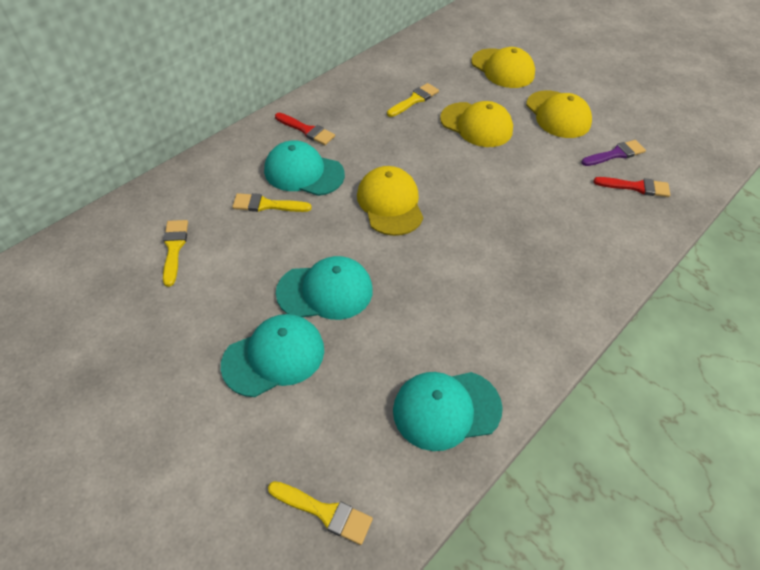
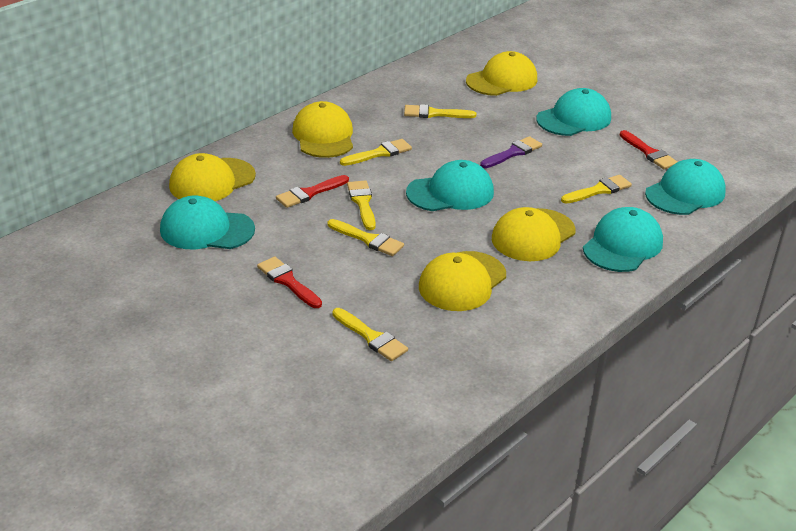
red brush: [275,113,335,145] [593,177,670,197] = 2 -> [257,257,322,308] [276,175,349,208] [620,130,677,169] = 3
turquoise cap: [221,314,324,397] [264,140,345,196] [276,256,373,320] [393,372,503,451] = 4 -> [160,195,255,249] [406,160,494,211] [536,88,611,136] [583,207,663,272] [645,159,726,215] = 5
yellow brush: [163,220,188,287] [232,193,312,212] [268,481,373,545] [387,83,439,117] = 4 -> [328,219,404,256] [332,308,408,361] [340,139,412,166] [347,181,376,230] [404,104,476,118] [561,175,632,204] = 6
yellow cap: [357,166,423,236] [440,101,513,147] [471,47,535,88] [526,90,592,138] = 4 -> [169,153,256,201] [292,101,353,158] [419,251,506,311] [466,51,537,96] [492,207,575,261] = 5

